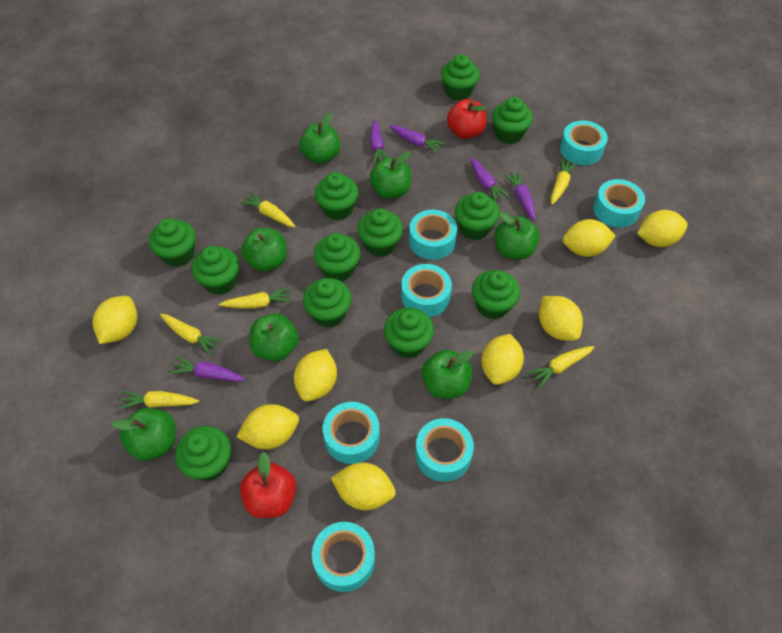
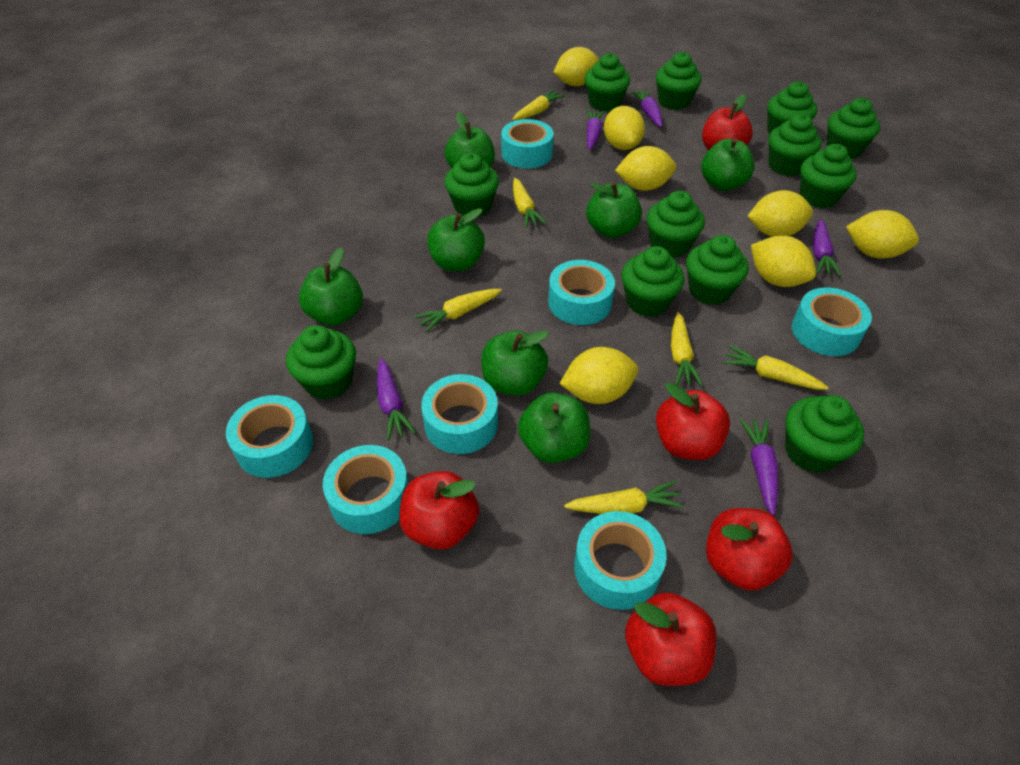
red apple: [240,452,296,518] [447,99,486,139] = 2 -> [399,471,479,549] [625,592,717,686] [656,383,730,460] [702,94,753,150] [706,508,793,591] = 5
yellow lemon: [93,296,137,344] [237,404,299,449] [294,349,337,402] [331,463,396,510] [481,334,524,385] [539,296,583,341] [563,219,616,257] [637,210,688,247] = 8 -> [554,47,600,86] [559,347,638,404] [604,106,645,150] [615,146,676,191] [748,190,813,237] [751,236,816,287] [846,210,919,259] = 7

